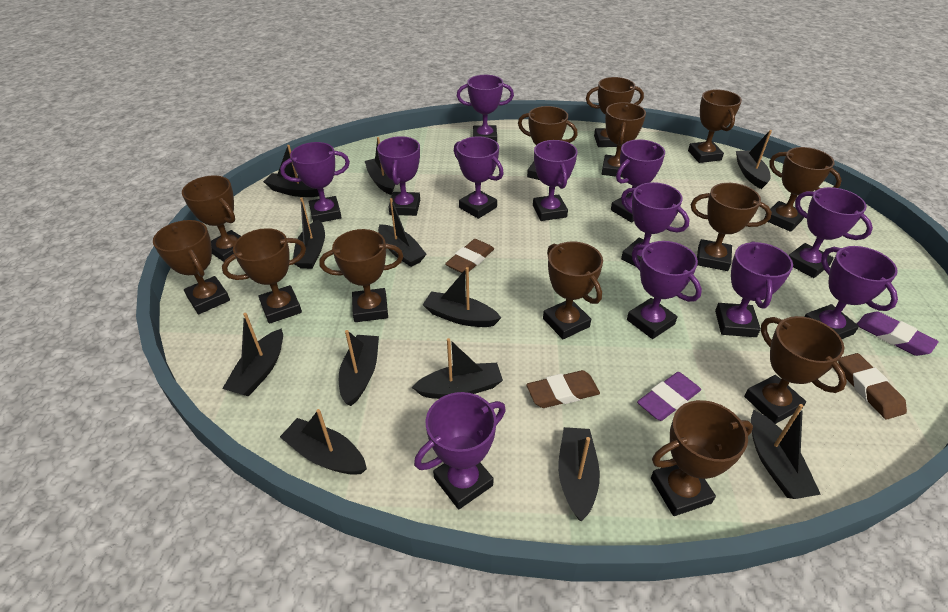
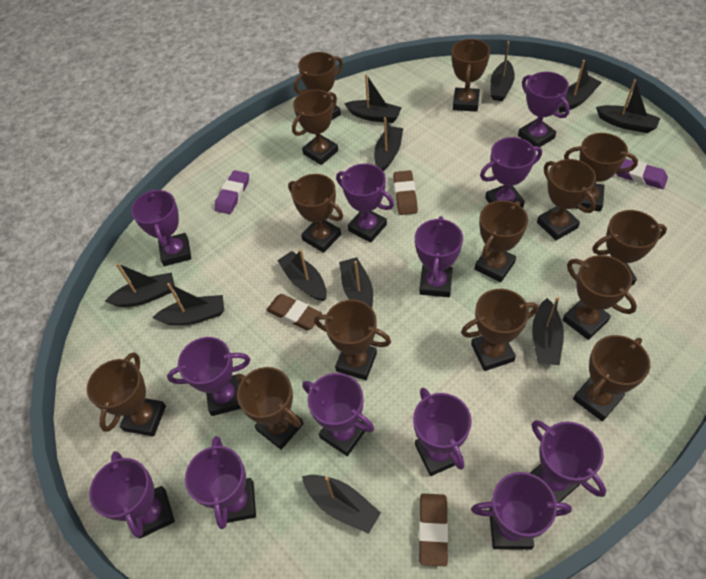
black boat: [222,313,283,397] [263,145,319,197] [280,409,367,475] [293,197,325,269] [339,330,379,406] [365,137,395,195] [378,198,427,267] [412,338,503,399] [423,267,501,327] [558,427,600,521] [736,130,772,189] [751,404,821,499] = 12 -> [105,263,175,307] [153,283,224,325] [277,249,327,301] [302,475,381,534] [339,257,373,308] [344,74,402,123] [374,117,403,171] [490,41,515,101] [532,297,564,365] [559,60,602,113] [596,79,660,133] = 11
brown trophy: [153,220,230,314] [182,175,241,262] [222,228,306,324] [319,229,403,322] [518,106,578,180] [543,242,603,339] [586,77,644,147] [602,102,646,177] [651,400,753,516] [688,89,742,163] [691,183,772,271] [744,316,847,424] [764,147,842,232] = 13 -> [87,352,166,436] [236,367,304,450] [288,174,343,253] [292,89,338,165] [294,52,343,120] [314,300,391,380] [451,39,490,112] [461,289,538,371] [475,200,528,282] [537,159,596,240] [563,255,637,340] [564,133,638,212] [573,335,650,421] [592,210,667,286] = 14

